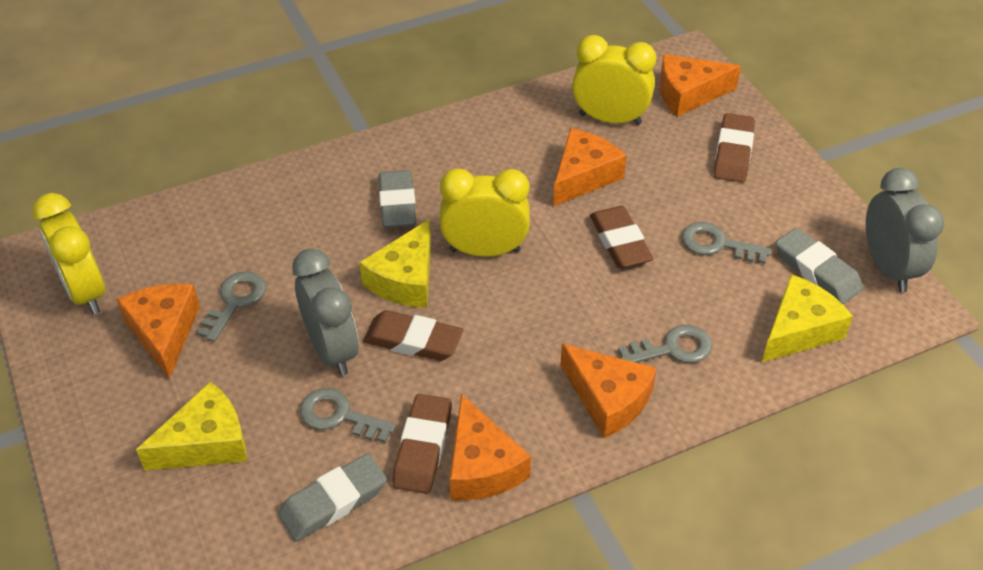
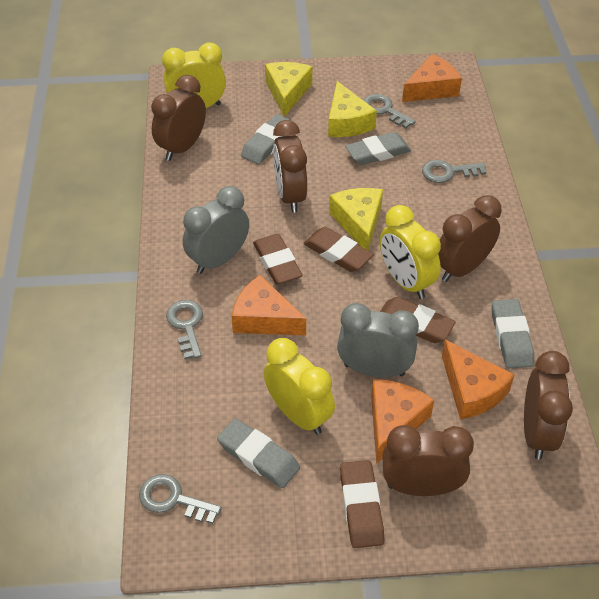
brown clock: none = 0 -> [151,75,206,161] [273,120,307,213] [382,425,474,496] [438,195,502,282] [524,351,573,459] = 5
grey eraser: [278,454,387,541] [379,170,416,228] [776,228,863,304] = 3 -> [217,418,300,488] [241,114,294,165] [345,132,411,165] [492,299,534,368] = 4
orange cheese: [116,284,200,379] [450,394,531,500] [553,128,627,206] [560,344,657,438] [660,54,741,117] = 5 -> [232,275,306,335] [371,379,434,464] [402,54,462,102] [442,340,515,419] = 4

